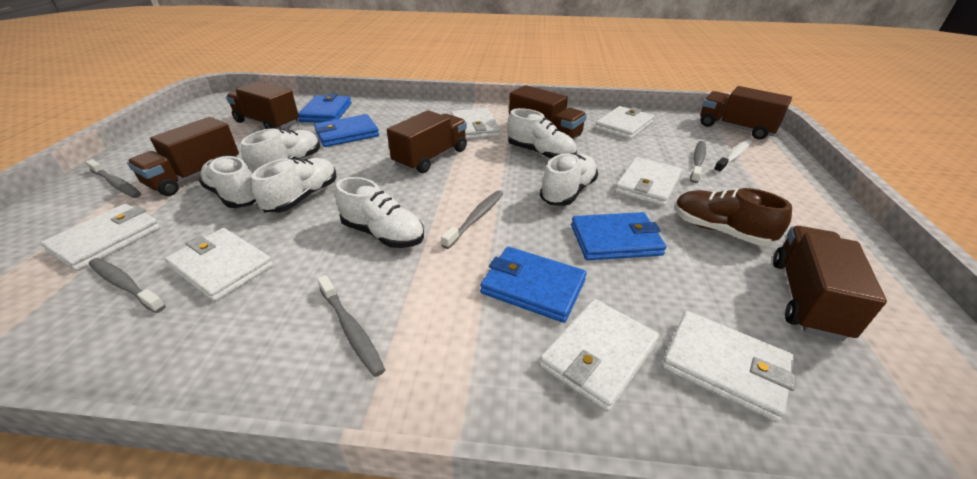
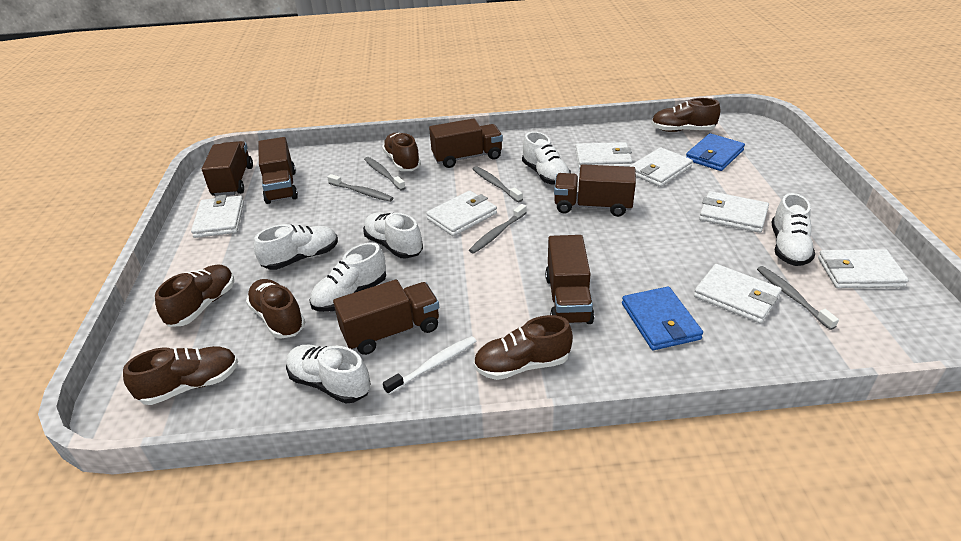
blue wallet: [298,94,351,123] [314,114,379,147] [480,247,587,323] [571,212,666,260] = 4 -> [622,287,703,350] [686,133,745,171] = 2
brown shoe: [675,188,792,246] = 1 -> [123,346,238,405] [155,264,234,327] [246,279,305,339] [382,133,421,171] [474,315,573,380] [651,98,720,132] = 6

